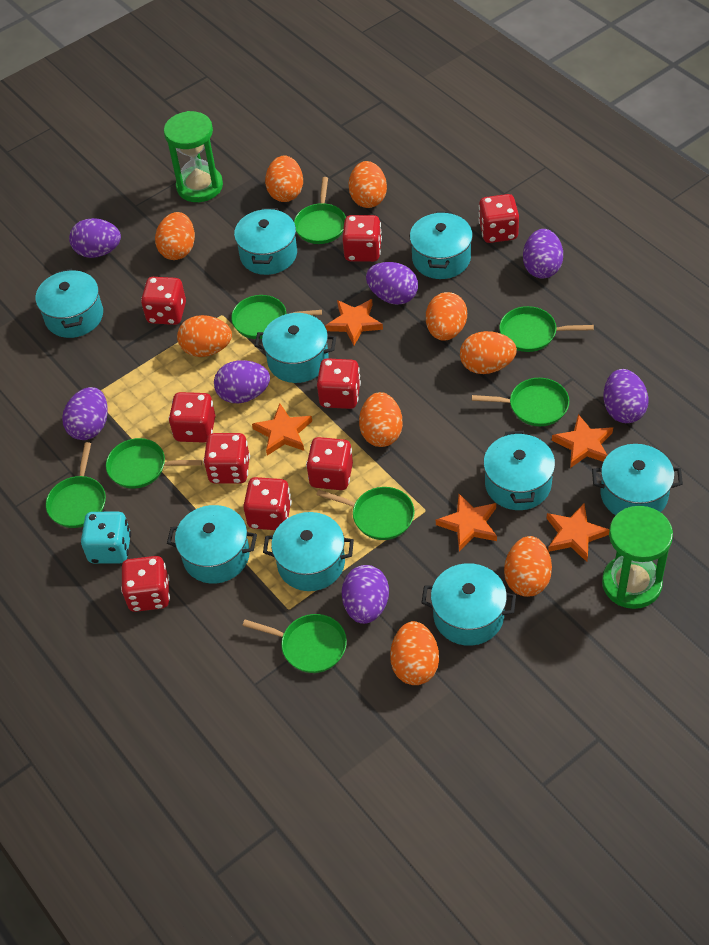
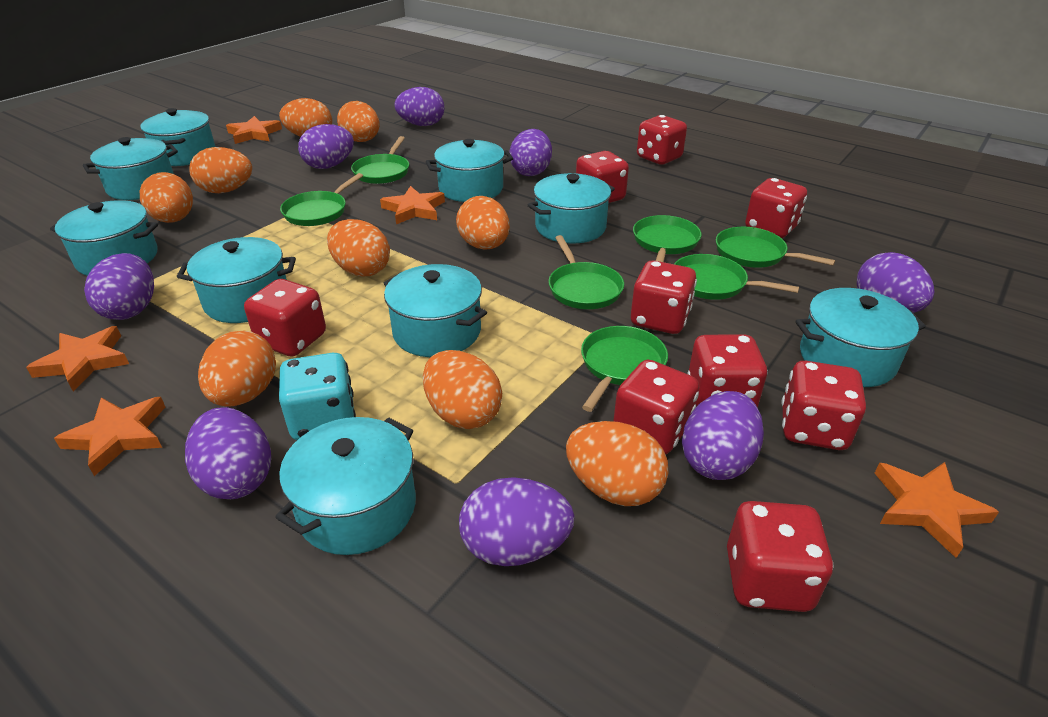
green hourglass: [164,111,223,202] [602,506,673,609] = 2 -> none = 0
green pan: [46,442,106,528] [106,438,202,489] [231,295,322,339] [242,614,347,673] [294,177,346,244] [316,487,415,540] [472,378,569,426] [499,306,594,352] = 8 -> [280,173,363,226] [351,136,409,184] [549,235,624,309] [581,326,668,412] [633,215,701,262] [674,254,799,300] [716,227,835,268] = 7
purple egg: [62,387,108,440] [69,218,121,258] [214,360,270,403] [342,565,389,624] [366,262,418,305] [523,229,563,279] [603,369,649,423] = 7 -> [84,253,154,320] [185,407,271,499] [298,124,354,169] [394,87,445,126] [459,477,575,566] [510,129,552,176] [682,391,764,480] [857,252,934,313] = 8

